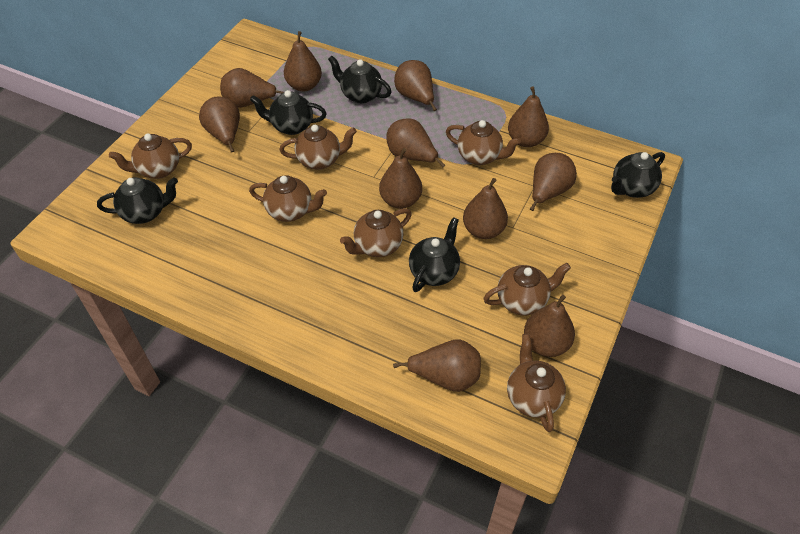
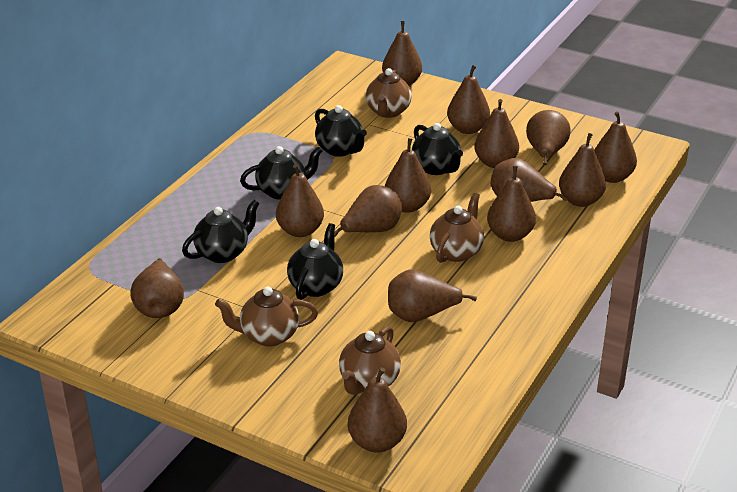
brown pear: [199,97,240,153] [220,68,284,108] [284,31,322,92] [379,148,422,209] [386,118,445,168] [393,340,481,392] [394,60,437,111] [463,178,508,239] [508,87,549,147] [524,295,575,357] [530,153,577,211] = 11 -> [130,258,184,318] [276,164,324,237] [334,185,402,237] [348,367,407,453] [382,21,422,86] [385,138,431,213] [388,270,477,322] [447,65,490,134] [474,99,519,168] [487,166,536,242] [491,158,568,202] [526,110,571,165] [559,133,606,207] [594,111,637,183] = 14
brown teapot: [109,133,192,179] [249,175,327,222] [279,125,357,170] [340,208,412,257] [446,120,521,165] [484,263,571,315] [507,334,566,432] = 7 -> [215,287,318,347] [339,326,401,395] [366,68,412,118] [430,193,484,263] = 4

